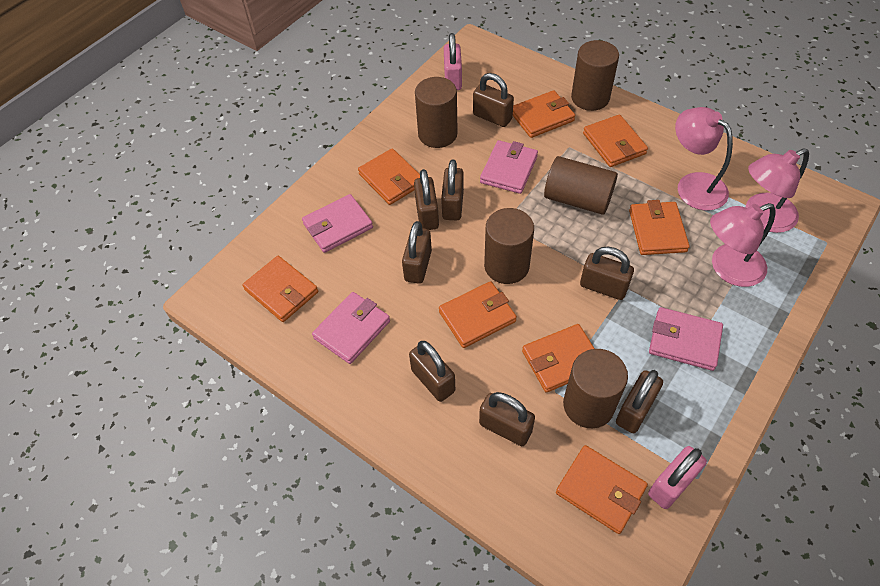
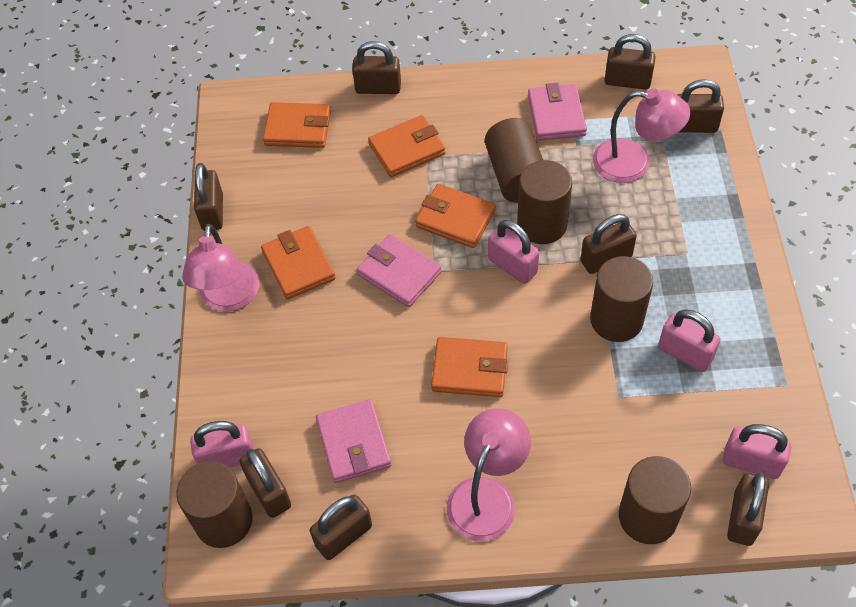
orange wallet: [242,256,318,322] [358,148,420,205] [439,281,517,348] [513,90,575,138] [522,324,595,393] [556,445,648,534] [583,114,648,167] [629,200,689,255] = 8 -> [261,226,336,299] [263,102,331,148] [368,115,446,177] [415,184,496,248] [431,337,508,397] = 5
pink padlock: [444,33,462,90] [648,446,707,509] = 2 -> [190,421,254,468] [488,220,539,284] [658,309,721,372] [723,424,791,479] = 4
pink wallet: [302,194,373,253] [312,292,390,364] [480,140,538,194] [649,307,723,371] = 4 -> [316,399,392,483] [357,234,442,307] [528,83,587,141] = 3

